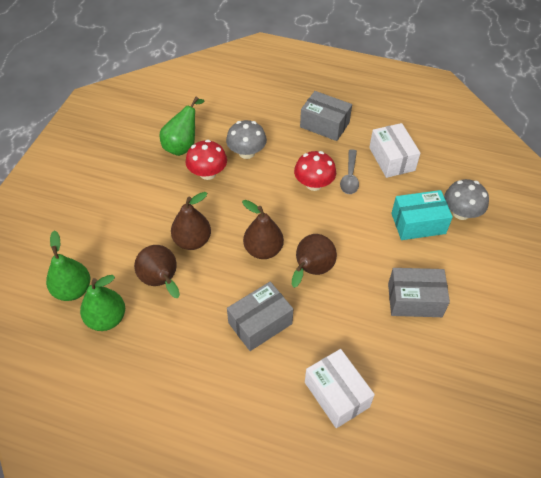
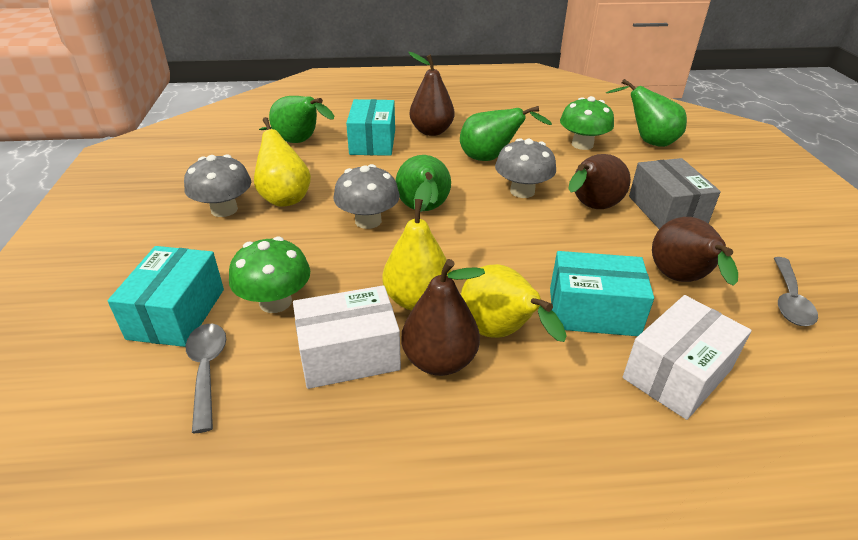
green mushroom: none = 0 -> [229,237,310,313] [560,96,614,150] = 2
green pear: [46,231,90,301] [80,275,125,331] [160,97,204,156] = 3 -> [269,96,334,143] [396,155,451,211] [460,106,552,161] [606,79,687,147] = 4
grey box: [227,282,293,351] [300,91,352,141] [388,268,450,317] = 3 -> [629,158,721,229] = 1
grey mushroom: [226,120,267,159] [444,179,489,220] = 2 -> [184,155,251,217] [334,164,400,229] [495,138,556,198] = 3
grey spoon: [340,149,359,194] = 1 -> [186,324,226,433] [774,257,818,326] = 2
red mushroom: [185,140,227,180] [294,151,336,191] = 2 -> none = 0
turquoise box: [391,190,453,240] = 1 -> [108,246,224,347] [346,99,395,156] [550,251,654,336] = 3
yellow pear: none = 0 -> [254,117,311,207] [383,181,451,310] [461,264,567,342] = 3

